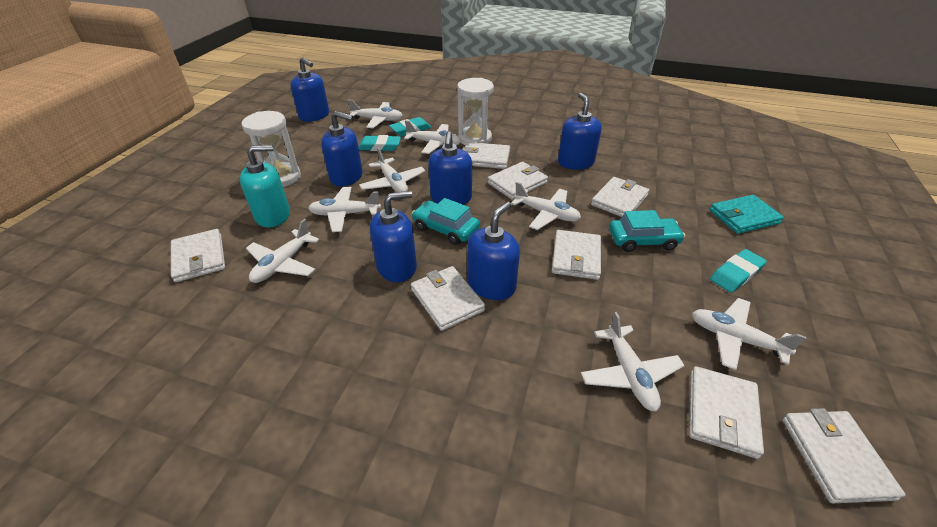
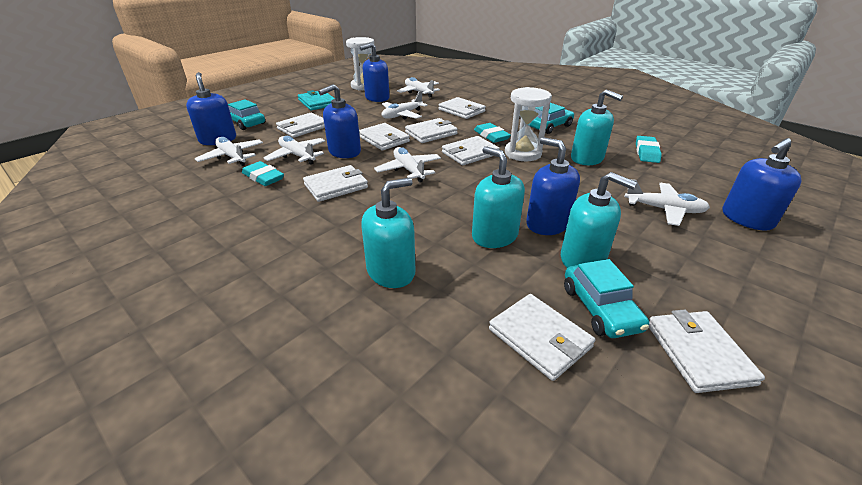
blue soap dispenser: [291,57,329,122] [321,111,363,187] [370,191,417,282] [428,132,472,205] [467,202,520,300] [558,93,602,170] = 6 -> [186,72,236,145] [318,84,361,158] [360,43,390,102] [526,137,580,235] [723,138,802,231] = 5
turquoise car: [412,198,480,245] [609,210,685,252] = 2 -> [228,99,265,130] [530,103,574,134] [564,259,649,338] = 3
turquoise soap dispenser: [240,145,290,227] = 1 -> [361,178,416,288] [472,146,525,248] [561,172,637,268] [571,89,623,165] = 4
white plane: [246,219,319,283] [308,187,381,232] [348,100,403,128] [359,147,425,192] [404,120,461,154] [511,182,581,230] [581,312,685,411] [692,298,806,370] = 8 -> [195,137,263,166] [263,136,326,165] [374,147,441,183] [382,91,428,119] [397,77,440,98] [624,179,710,226] = 6

